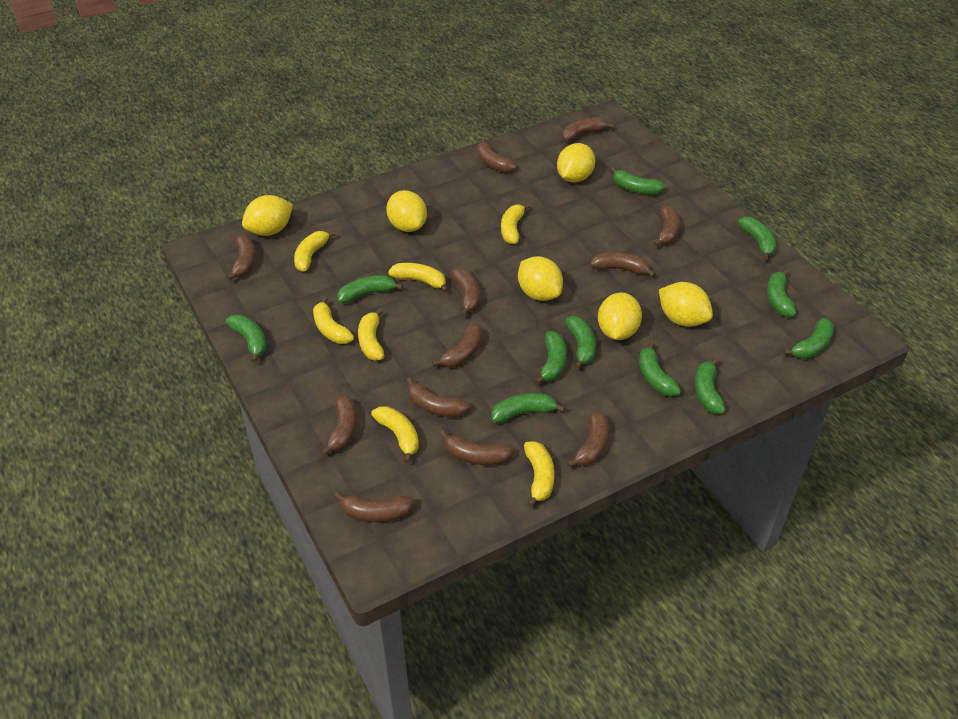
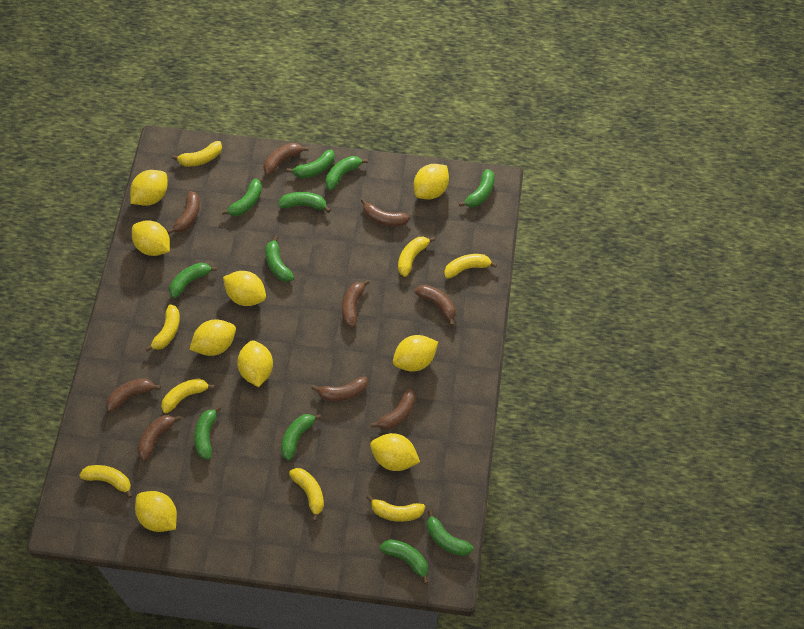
brown banana: [227,235,256,281] [321,395,357,456] [334,492,415,522] [406,378,470,417] [432,323,482,367] [440,430,514,465] [450,268,480,316] [477,139,516,173] [562,117,613,141] [567,410,609,467] [590,252,656,277] [654,205,680,246] = 12 -> [106,378,161,412] [137,415,181,461] [167,191,200,234] [264,143,308,175] [311,377,368,401] [342,279,370,327] [361,199,410,227] [371,388,416,430] [415,285,456,326] = 9
yellow banana: [294,230,336,272] [313,297,354,344] [358,308,384,361] [371,406,419,463] [388,263,449,292] [501,203,530,244] [524,441,555,507] = 7 -> [79,465,133,498] [145,304,180,351] [161,379,215,414] [172,141,222,167] [289,468,324,521] [367,495,425,522] [398,237,435,277] [444,254,497,279] = 8
yellow lemon: [242,195,293,236] [386,190,427,232] [518,256,563,301] [557,143,595,183] [598,293,642,340] [659,282,713,327] = 6 -> [130,170,167,206] [132,220,170,256] [135,491,177,532] [189,319,236,356] [223,271,266,306] [237,340,273,387] [370,433,420,471] [393,335,438,372] [414,164,449,199] = 9

